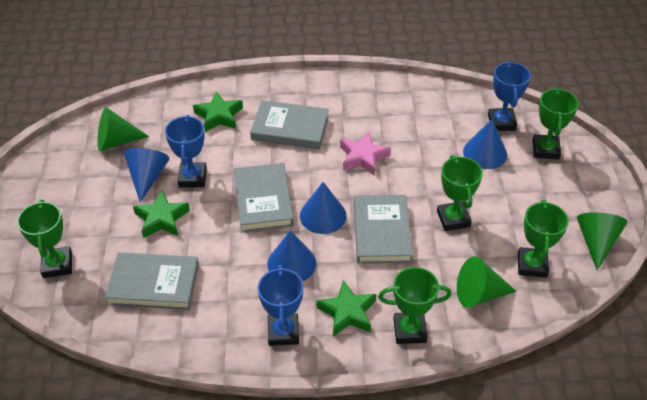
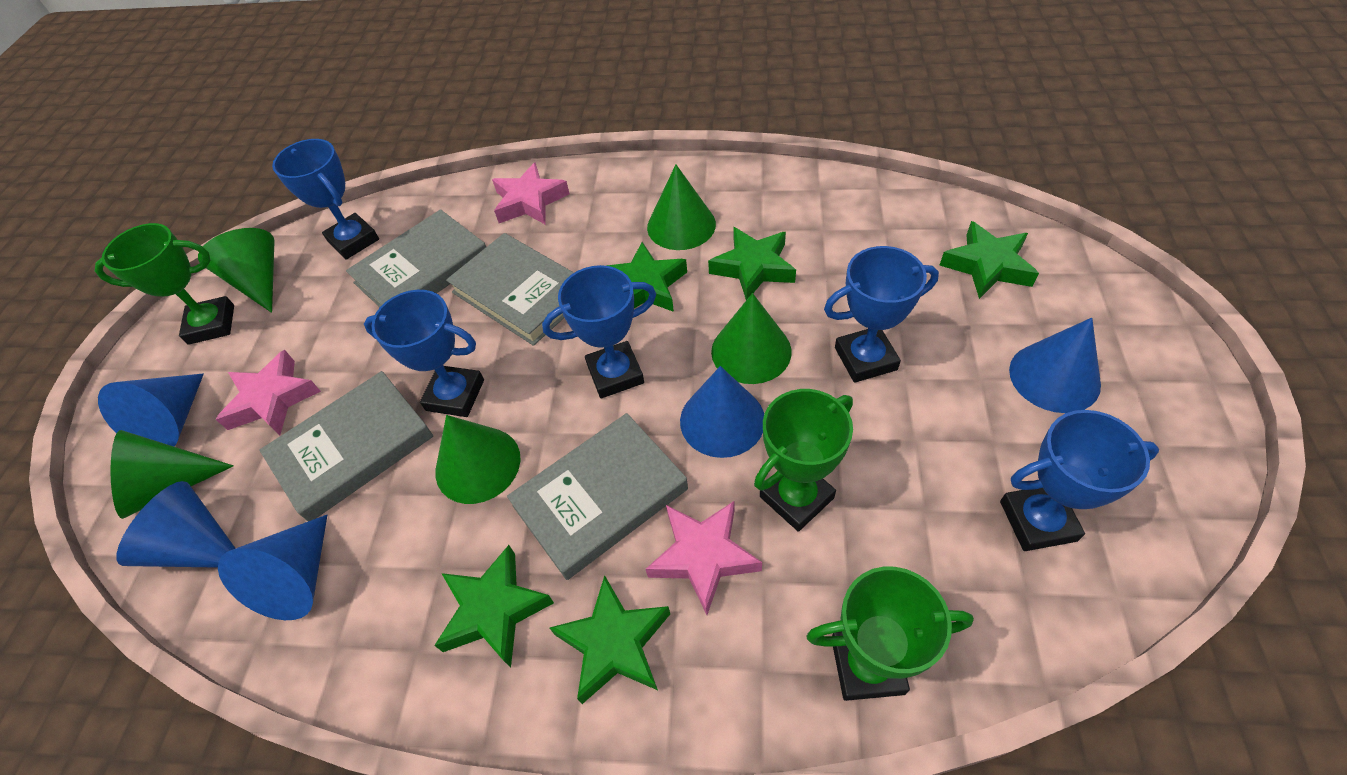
blue cone: [124,148,170,202] [267,230,316,281] [300,182,346,234] [463,119,507,169] = 4 -> [98,374,204,446] [116,481,236,568] [218,515,327,620] [680,366,764,458] [1009,318,1101,413] = 5
blue trophy: [165,115,207,187] [258,265,303,346] [488,61,531,131] = 3 -> [272,139,379,260] [364,290,484,417] [542,265,656,398] [824,246,939,383] [1000,410,1159,551] = 5
green cone: [97,107,149,151] [457,256,517,307] [577,212,628,270] = 3 -> [110,430,234,519] [198,228,275,313] [436,415,521,504] [647,165,716,250] [711,293,792,384] = 5
green star: [133,190,190,238] [193,91,243,132] [317,280,376,336] = 3 -> [434,545,554,667] [550,575,670,704] [607,242,687,312] [708,227,796,300] [939,221,1039,299] = 5
green trophy: [17,200,72,278] [378,267,451,344] [437,155,483,231] [518,200,569,278] [532,88,579,160] = 5 -> [95,223,234,345] [754,389,853,532] [807,567,974,701] = 3
pink star: [340,132,391,176] = 1 -> [216,350,321,435] [492,162,570,225] [646,501,762,615] = 3

